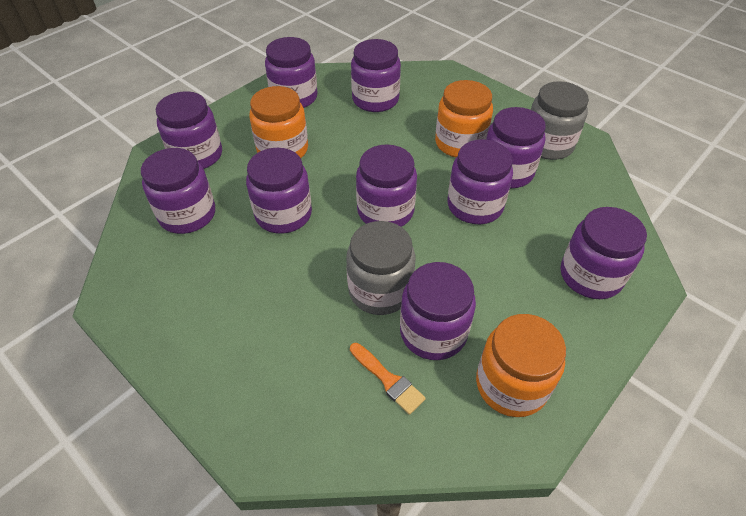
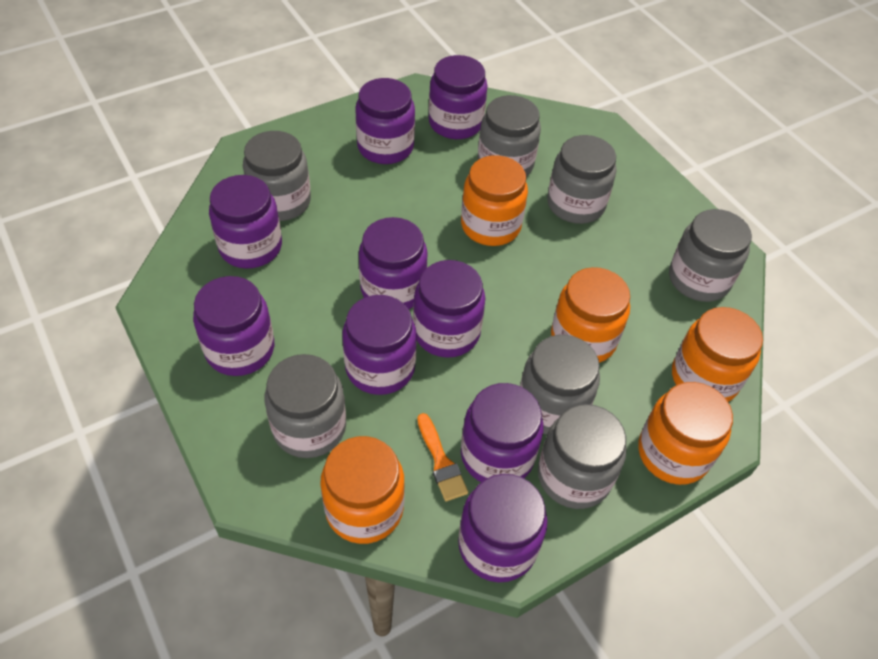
grey jar: [346,221,415,315] [531,81,589,160] = 2 -> [243,131,311,221] [264,354,346,458] [478,95,541,177] [520,335,600,434] [538,404,626,509] [547,135,616,224] [669,209,752,302] = 7
orange jar: [249,86,308,158] [435,80,493,157] [476,314,566,417] = 3 -> [320,436,405,544] [461,155,528,246] [551,267,630,363] [638,382,733,485] [672,307,763,402] = 5
purple jar: [141,148,215,234] [156,91,222,169] [246,148,312,234] [265,37,317,108] [351,39,401,112] [356,145,417,227] [400,262,476,360] [447,139,513,224] [486,107,546,188] [561,207,647,299] = 10 -> [193,276,274,376] [209,175,282,269] [342,295,417,395] [355,78,415,164] [359,217,428,309] [413,260,485,358] [429,55,488,139] [458,474,548,582] [461,383,544,482] = 9

